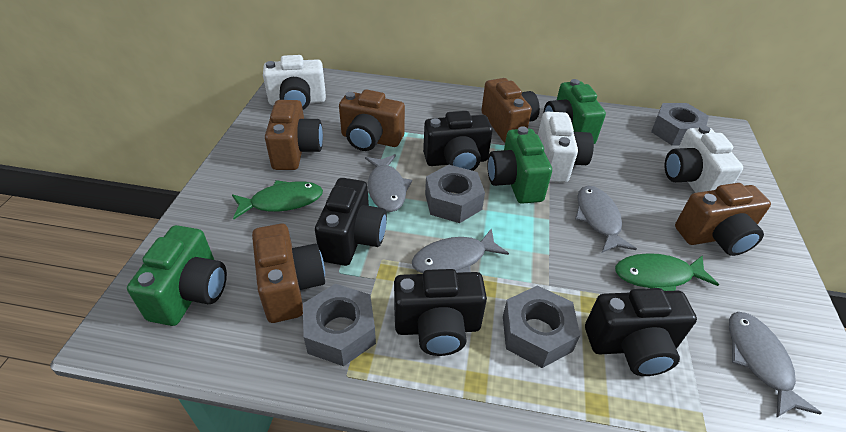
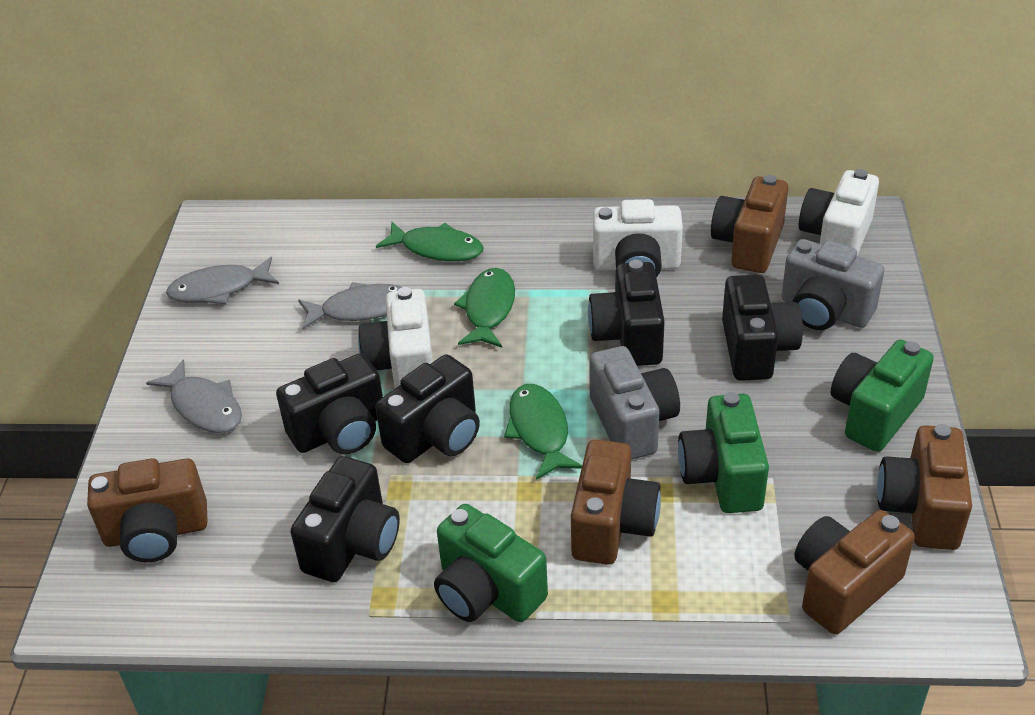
black camera: [315,178,387,266] [394,269,487,356] [423,111,493,171] [585,288,697,376] = 4 -> [276,353,383,454] [290,456,400,582] [375,354,480,463] [588,260,665,366] [722,275,803,381] = 5
green fish: [232,180,323,219] [615,253,719,291] = 2 -> [376,222,484,261] [454,268,515,348] [504,384,582,480] = 3
grey camera: none = 0 -> [589,346,680,460] [781,239,884,330] = 2
grey fish: [365,154,412,212] [412,228,509,273] [575,186,637,253] [729,312,822,418] = 4 -> [146,359,242,433] [166,257,279,304] [298,282,402,330] = 3
grey nut: [303,284,376,366] [425,165,485,223] [503,285,580,368] [651,103,709,146] = 4 -> none = 0

